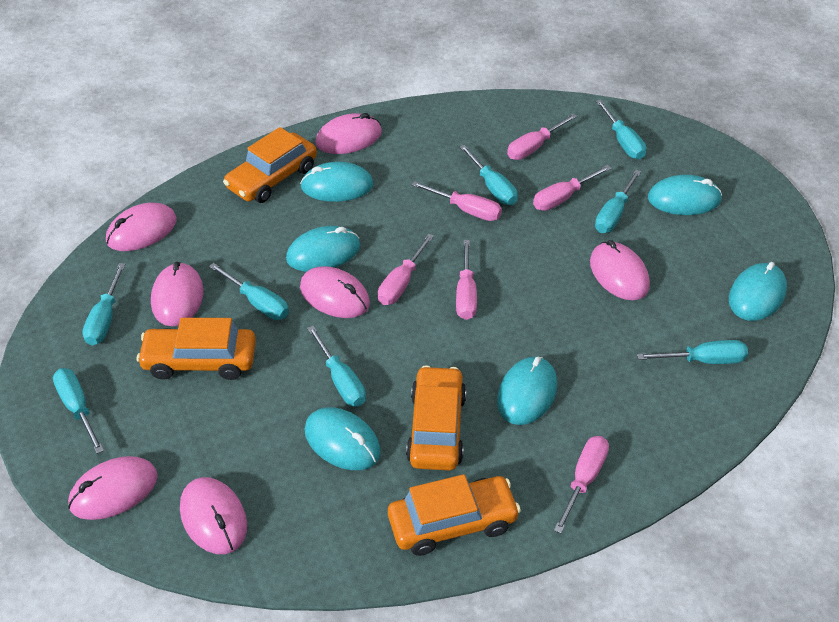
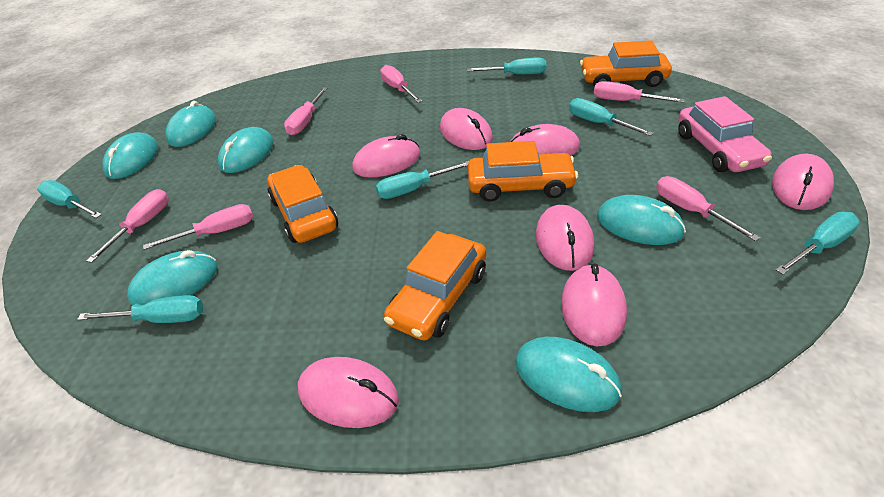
pink car: none = 0 -> [678,96,772,172] = 1
turquoise screwdriver: [53,368,104,454] [82,263,126,345] [209,263,289,320] [307,326,366,407] [460,145,518,205] [595,170,641,233] [596,100,646,159] [637,340,748,364] = 8 -> [37,180,102,218] [77,295,203,323] [376,161,469,199] [467,58,546,75] [569,98,654,136] [776,212,860,275] = 6

